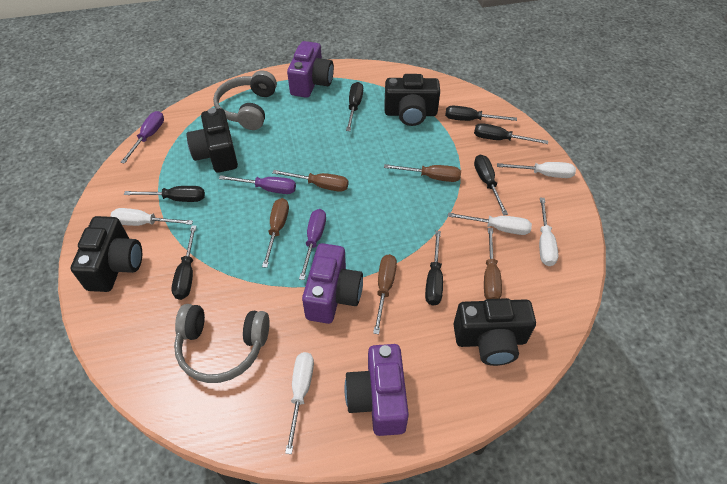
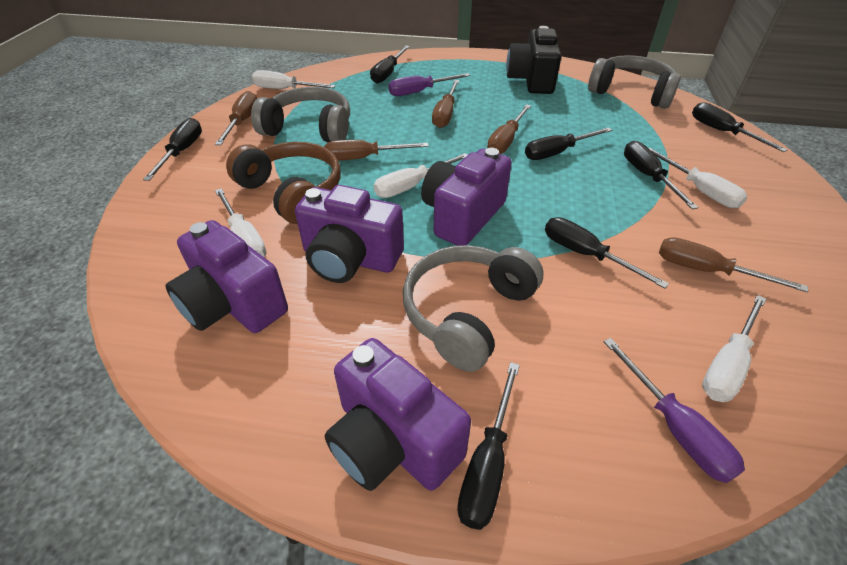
black camera: [70,216,142,292] [186,108,238,173] [385,74,440,126] [453,298,536,366] = 4 -> [506,26,561,94] = 1
brown headphones: none = 0 -> [226,142,341,224] = 1
grey headphones: [174,304,270,383] [213,70,277,130] = 2 -> [251,87,350,142] [403,245,544,372] [588,55,681,109] = 3
purple camera: [287,41,334,98] [302,243,363,324] [345,344,409,436] = 3 -> [166,220,288,333] [295,185,404,283] [324,338,471,491] [421,148,512,246] = 4
purple screwdriver: [120,111,164,164] [219,175,296,194] [299,209,326,280] = 3 -> [388,73,470,96] [603,338,745,483] = 2

